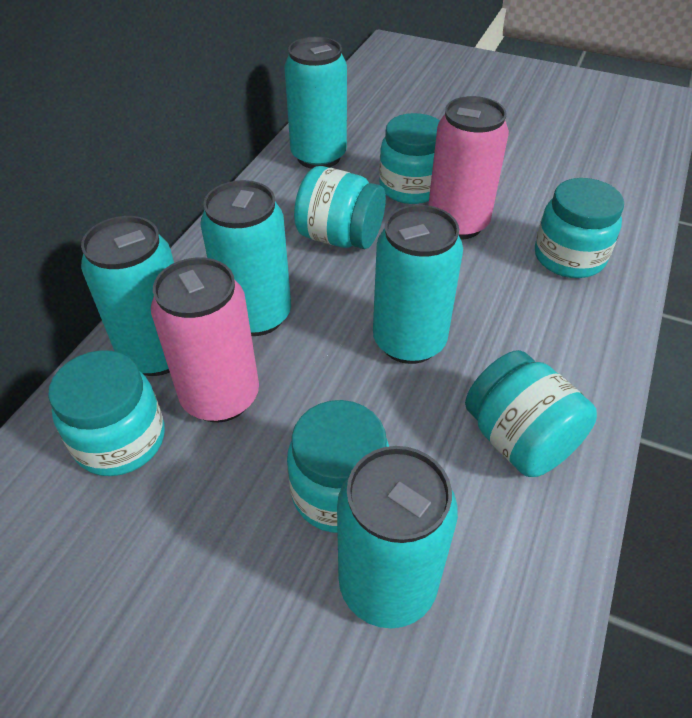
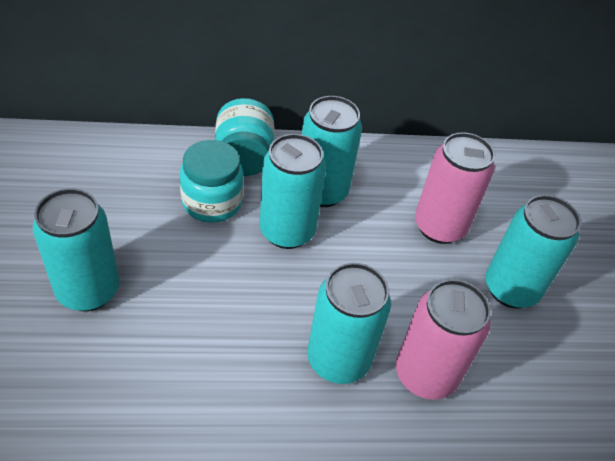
turquoise jar: [48,350,165,476] [287,400,389,533] [294,166,386,249] [379,113,440,204] [465,350,597,477] [535,178,624,278] = 6 -> [180,140,244,223] [215,98,274,176] = 2

